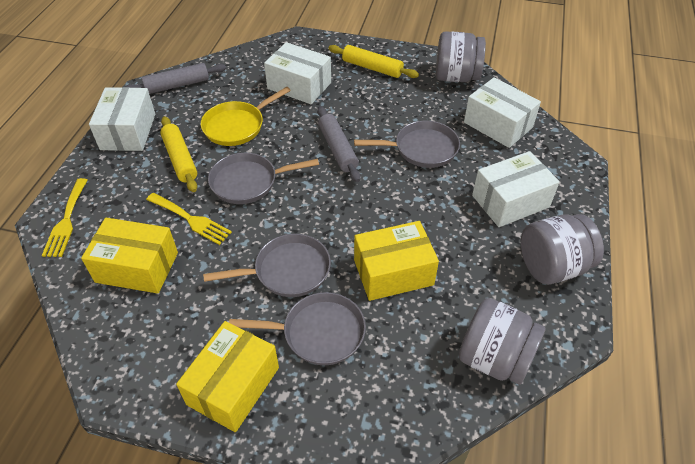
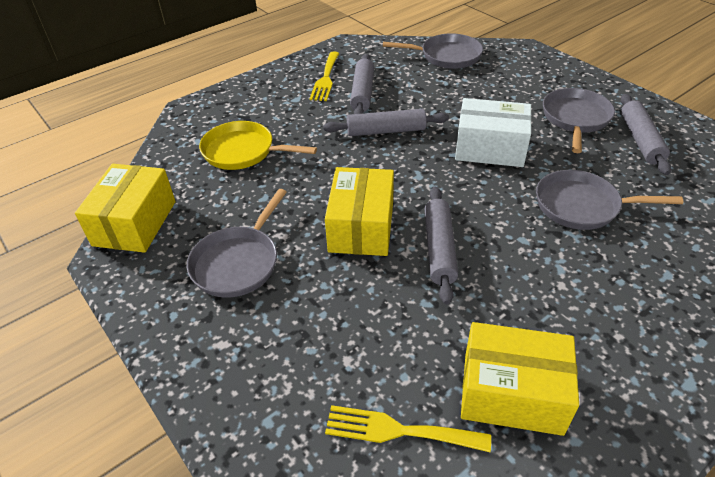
grey jar: [436,31,486,82] [459,298,546,385] [520,214,604,284] = 3 -> none = 0
grey rolling pin: [125,63,226,94] [317,106,360,182] = 2 -> [323,109,449,136] [350,54,374,114] [425,187,458,304] [621,94,671,175] = 4
white box: [89,87,155,151] [264,42,331,104] [464,77,541,148] [472,151,560,227] = 4 -> [455,98,532,167] = 1
yellow rolling pin: [160,116,197,192] [328,45,419,78] = 2 -> none = 0

